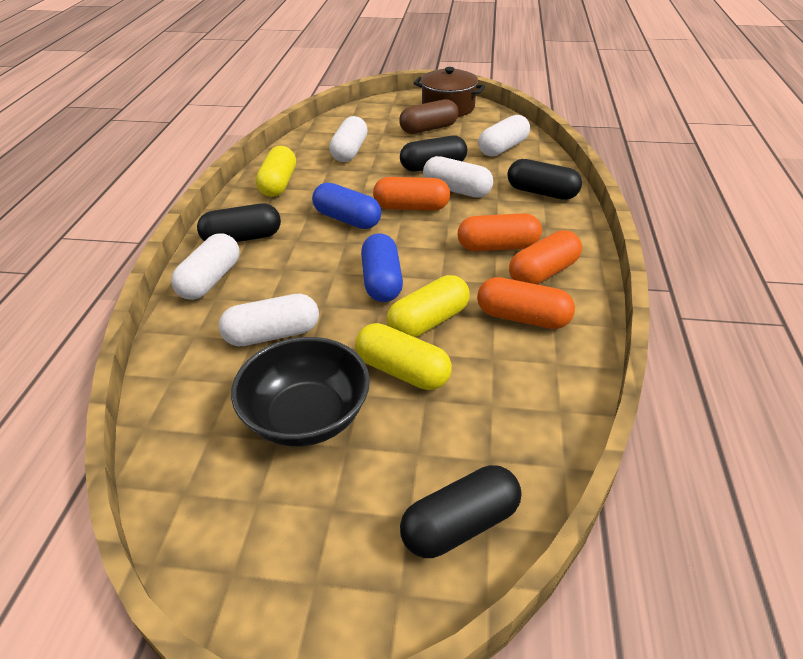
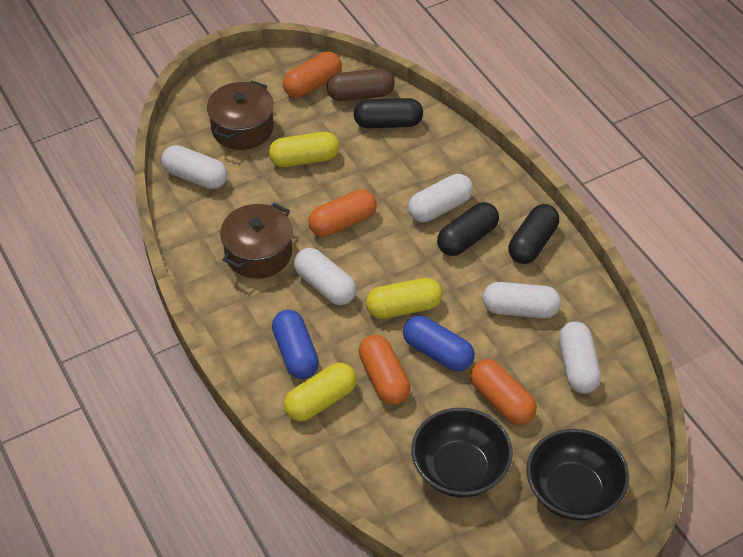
black bowl: [231,337,370,447] = 1 -> [411,408,513,497] [526,429,629,521] = 2
black capsule: [197,203,281,242] [400,136,467,172] [400,465,521,558] [507,159,582,200] = 4 -> [353,98,423,128] [437,202,499,256] [508,204,559,264] = 3
brown pot: [414,67,485,117] = 1 -> [207,80,274,150] [220,203,293,279] = 2

